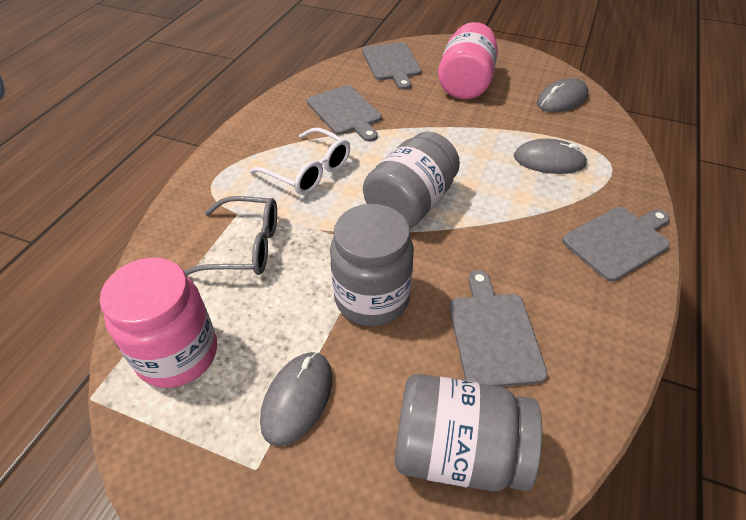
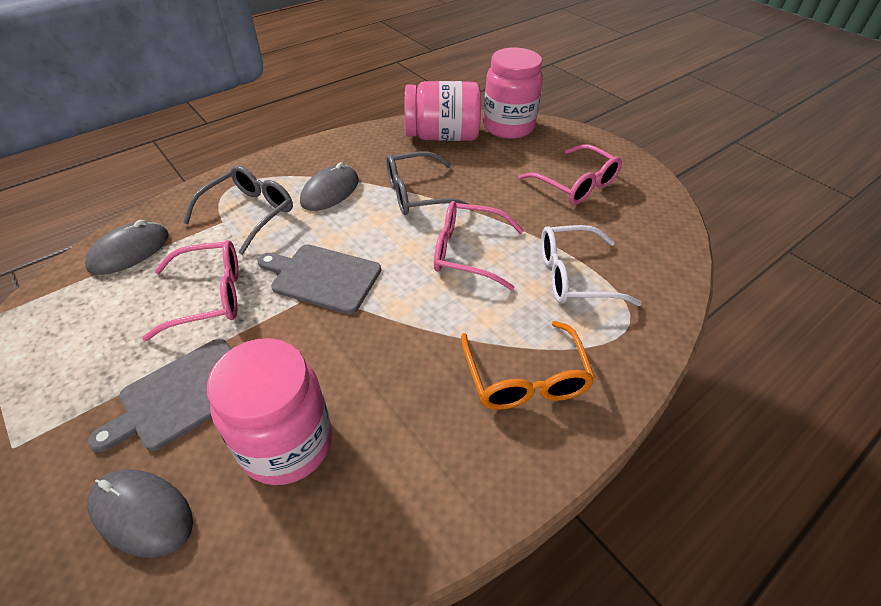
grey cutting board: [307,85,382,142] [362,42,422,90] [449,270,548,387] [562,207,670,282] = 4 -> [88,339,231,452] [258,244,381,314] = 2
grey glasses: [184,196,277,276] = 1 -> [183,166,293,255] [386,152,471,215] = 2
grey jar: [330,204,414,326] [363,131,460,228] [395,374,542,492] = 3 -> none = 0
orange glasses: none = 0 -> [461,321,595,410] = 1
pink glasses: none = 0 -> [142,240,239,341] [434,201,524,290] [519,144,622,205] = 3
pink jar: [100,258,217,388] [438,22,498,99] = 2 -> [207,338,332,485] [405,81,481,141] [483,48,543,139] = 3

